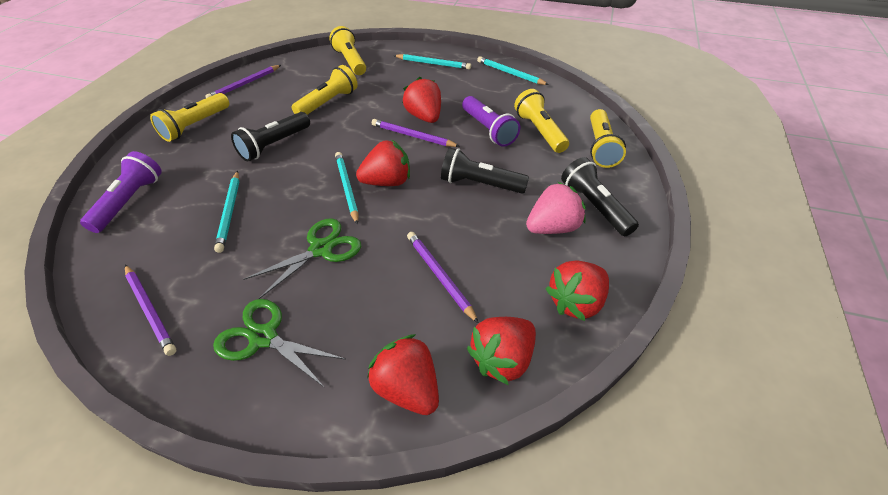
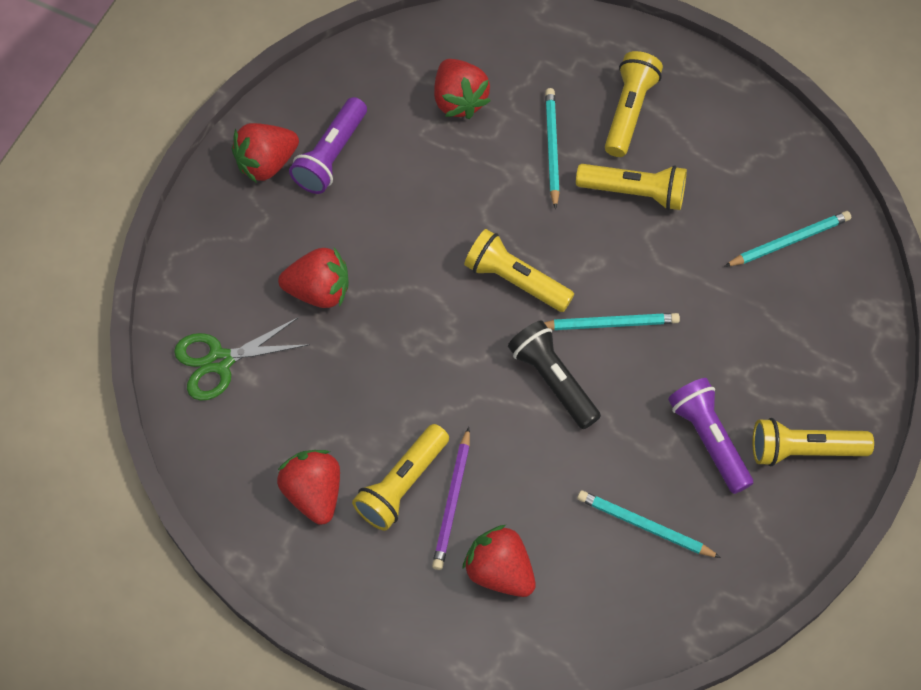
black flashlight: [231,112,310,161] [441,148,529,193] [561,157,639,236] = 3 -> [508,320,601,429] = 1
green scissors: [213,299,345,388] [243,218,361,299] = 2 -> [174,317,310,400] = 1
pink strawberry: [526,182,586,234] = 1 -> none = 0
purple pencil: [125,265,176,356] [205,65,281,98] [372,119,460,147] [407,232,479,324] = 4 -> [432,427,470,570] = 1

